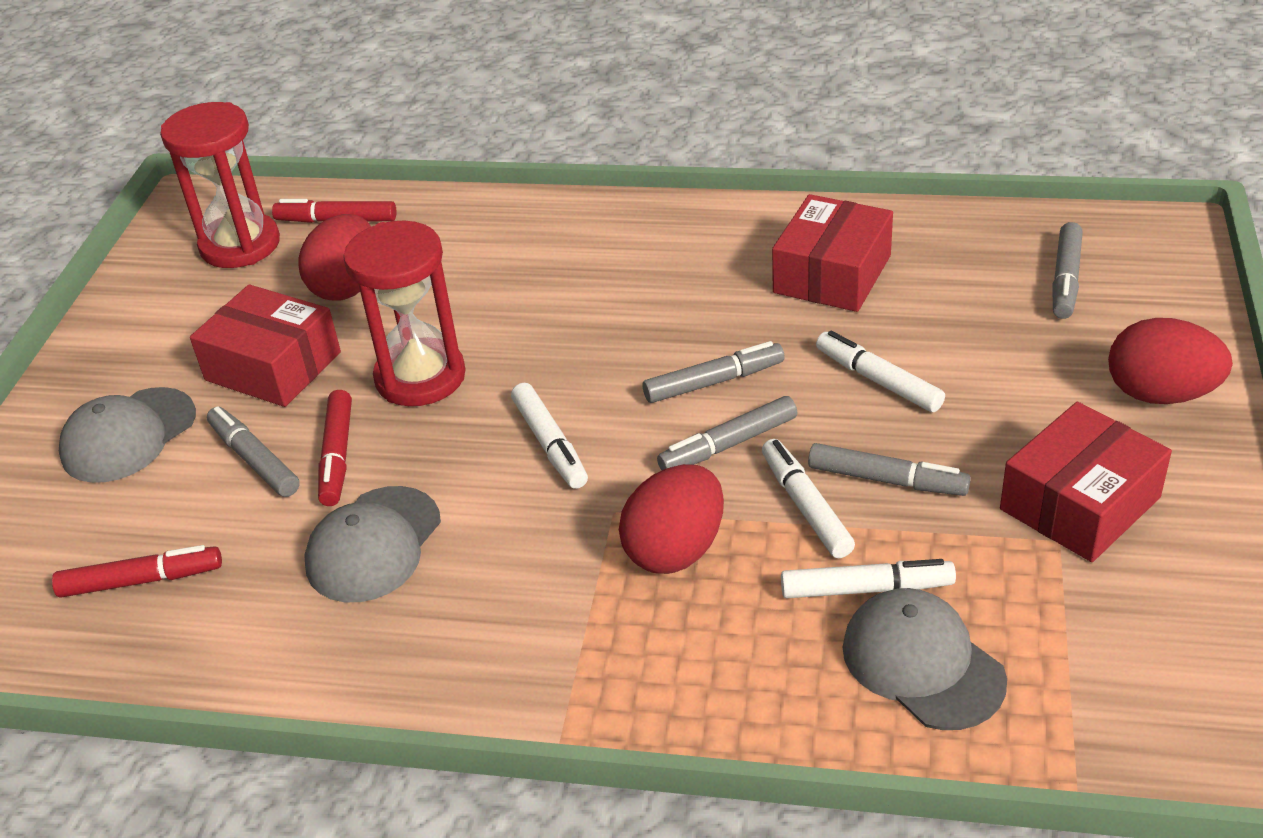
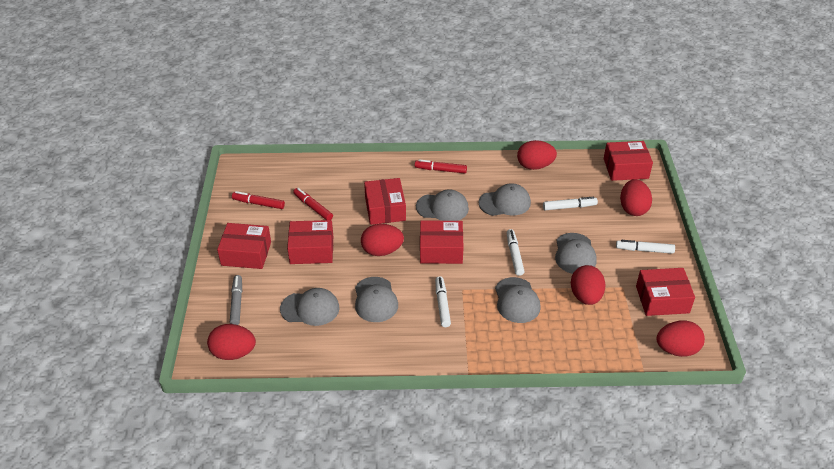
grey cap: [59,387,196,483] [304,486,441,602] [843,588,1007,730] = 3 -> [280,288,339,326] [355,277,398,322] [416,189,469,221] [478,183,531,216] [495,277,541,323] [555,233,597,274] = 6
grey marker: [207,406,300,497] [643,341,785,403] [657,396,797,470] [808,443,971,496] [1052,222,1083,319] = 5 -> [230,275,242,325] = 1
red box: [190,284,341,407] [772,194,893,312] [1000,402,1172,562] = 3 -> [217,223,271,269] [287,220,333,264] [364,178,406,225] [420,220,464,264] [604,141,653,181] [636,268,695,316] = 6
red egg: [298,214,371,301] [619,464,724,574] [1108,318,1233,404] = 3 -> [207,324,256,360] [361,224,404,256] [517,140,557,170] [571,265,605,305] [620,179,652,216] [656,320,705,357] = 6
red hourglass: [160,102,280,268] [343,221,465,406] = 2 -> none = 0

